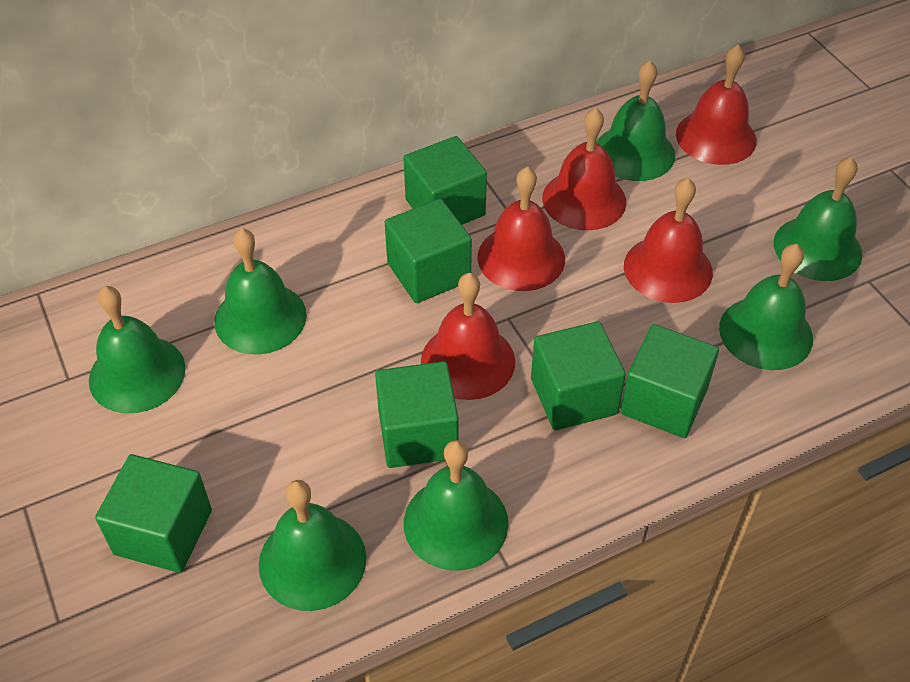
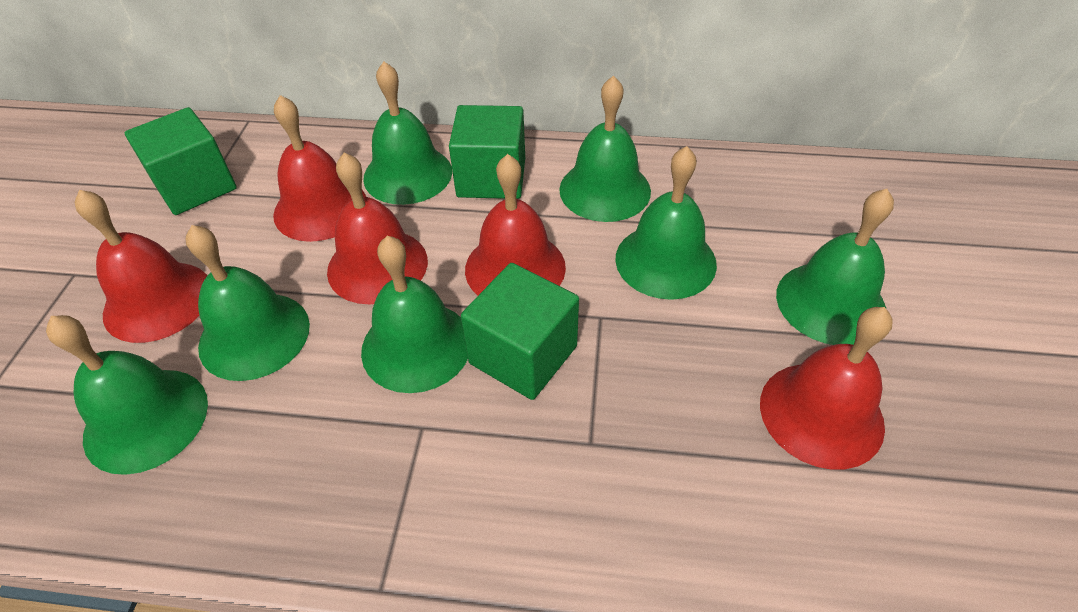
green cube: [95,454,212,573] [375,361,459,468] [385,199,472,303] [404,136,487,225] [531,321,626,430] [620,324,719,438] = 6 -> [125,107,237,215] [449,105,525,199] [461,263,579,400] = 3

